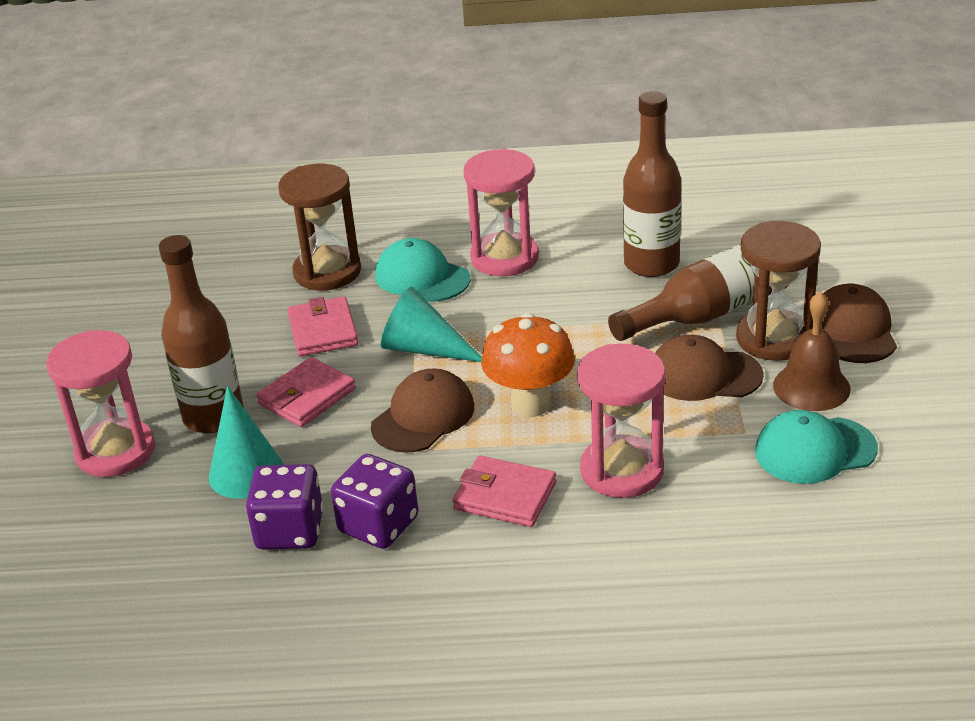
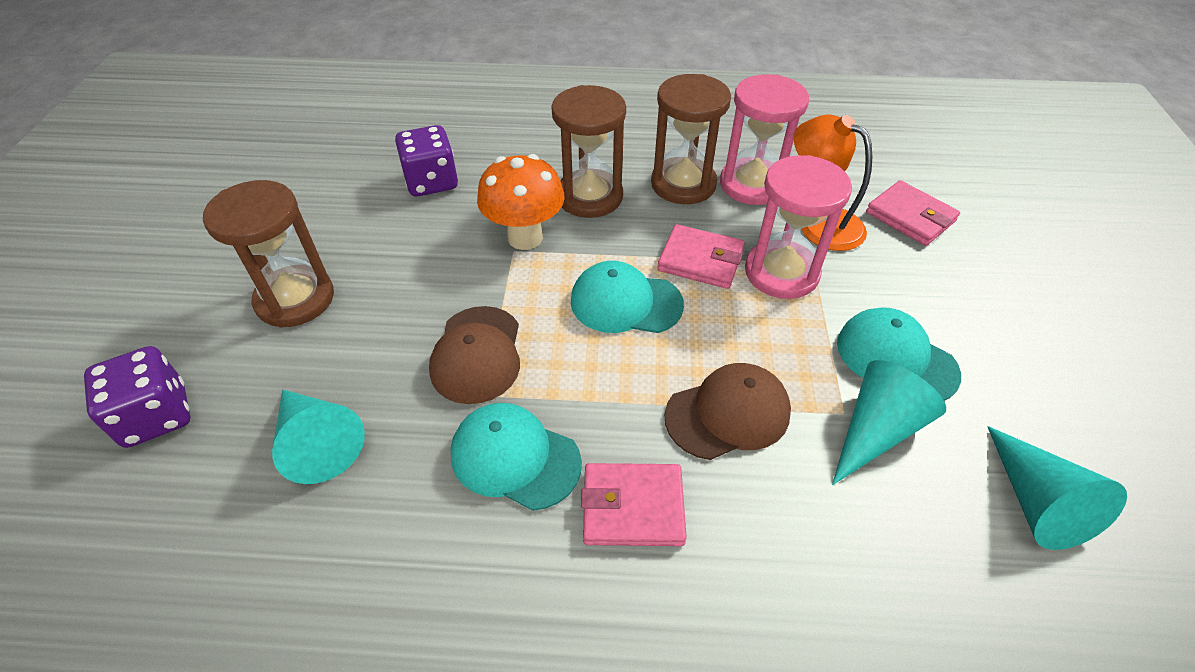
brown bell: [773,291,851,411] = 1 -> none = 0
brown bottle: [159,235,244,433] [608,244,789,341] [623,91,682,277] = 3 -> none = 0
brown cap: [371,368,474,453] [655,335,764,401] [821,284,897,363] = 3 -> [429,306,520,404] [665,363,791,460] = 2
brown hourglass: [278,164,361,290] [736,221,821,361] = 2 -> [203,180,334,328] [551,85,626,218] [651,74,731,204] = 3
orange lamp: none = 0 -> [794,114,872,251] = 1
pink hourglass: [46,330,155,477] [463,149,539,276] [577,344,665,498] = 3 -> [720,74,809,205] [745,155,852,299] = 2
turquoise cap: [375,238,470,302] [755,410,878,484] = 2 -> [451,403,582,511] [571,261,684,333] [837,307,961,401] = 3
turquoise cone: [209,386,283,499] [381,287,482,362] = 2 -> [272,390,365,484] [832,360,946,485] [987,426,1127,550] = 3

